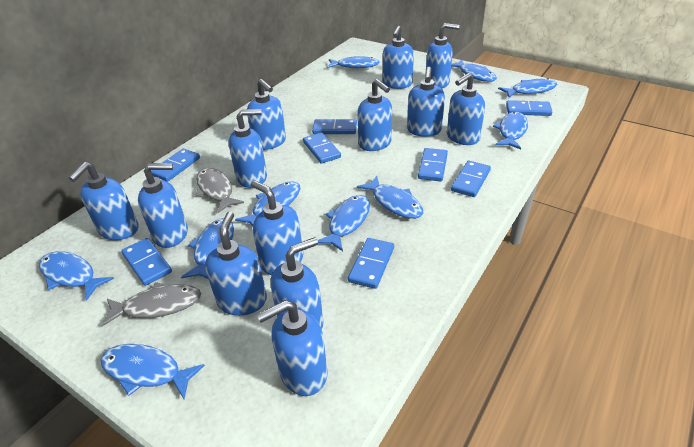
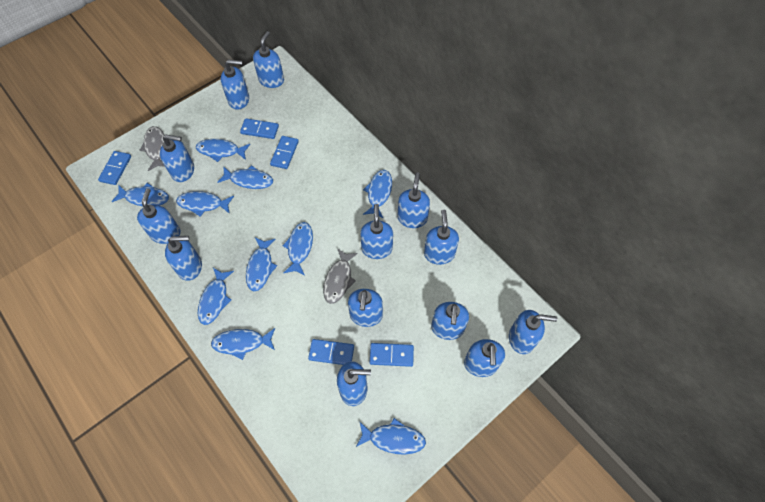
blue domino: [121,238,172,286] [151,149,200,182] [303,132,341,164] [312,119,357,134] [348,238,394,289] [418,148,448,181] [451,161,491,197] [506,100,552,116] = 8 -> [98,151,131,185] [240,118,279,139] [270,136,299,169] [308,339,354,365] [370,343,414,367] = 5

